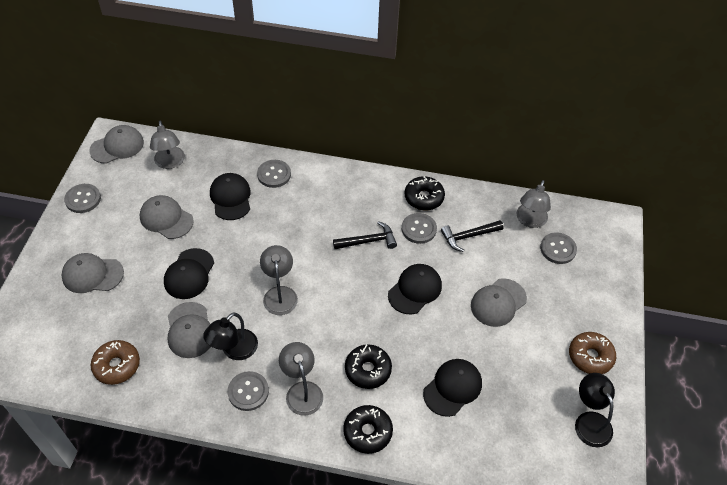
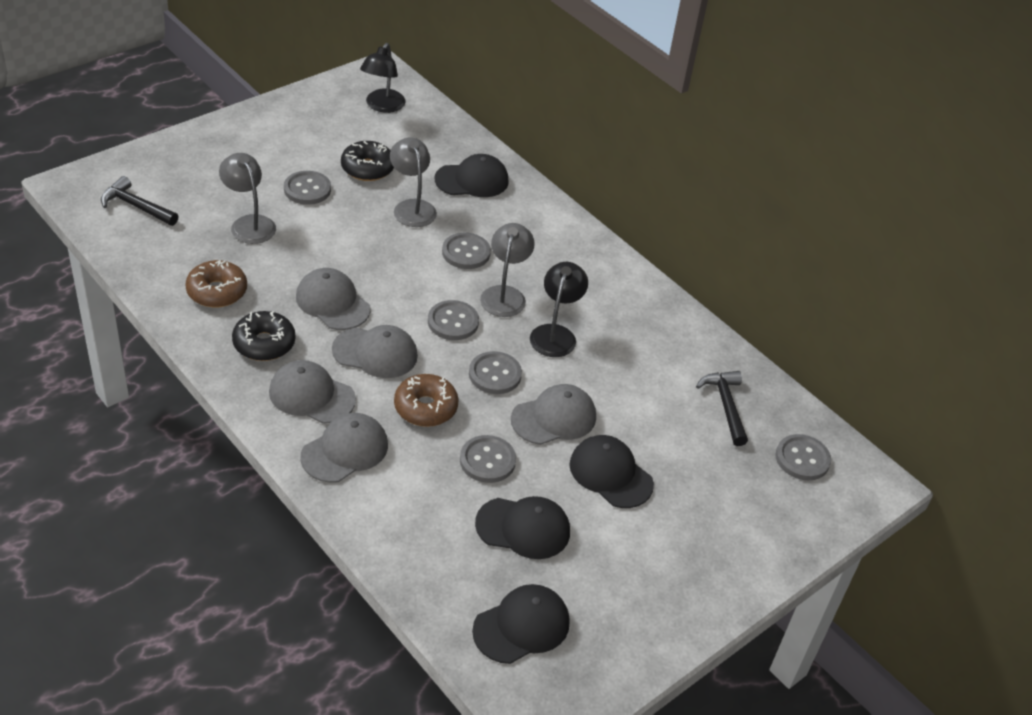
black donut: [343,405,393,454] [345,344,392,389] [405,176,445,210] = 3 -> [232,311,295,361] [341,141,394,181] = 2
grey button: [64,184,101,213] [227,371,269,411] [257,160,291,188] [402,213,437,244] [540,232,577,264] = 5 -> [284,171,331,205] [428,300,479,340] [442,233,491,269] [460,435,516,483] [469,351,522,394] [775,434,831,480] = 6
grey lamp: [150,121,185,169] [260,245,298,315] [279,342,323,416] [516,180,551,228] = 4 -> [219,153,276,244] [390,138,437,227] [480,223,535,317] = 3

